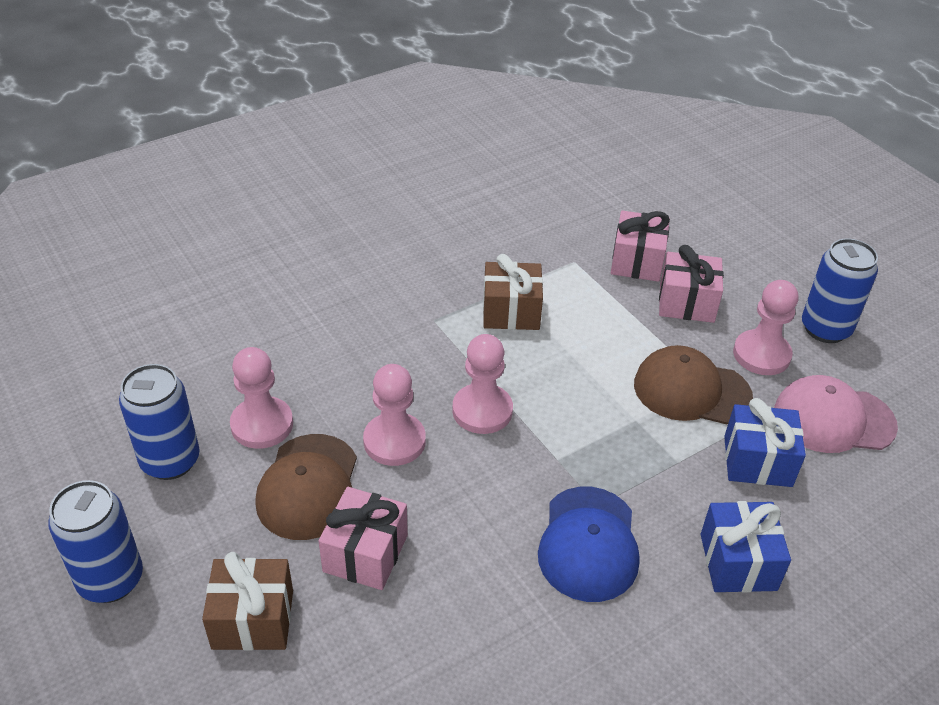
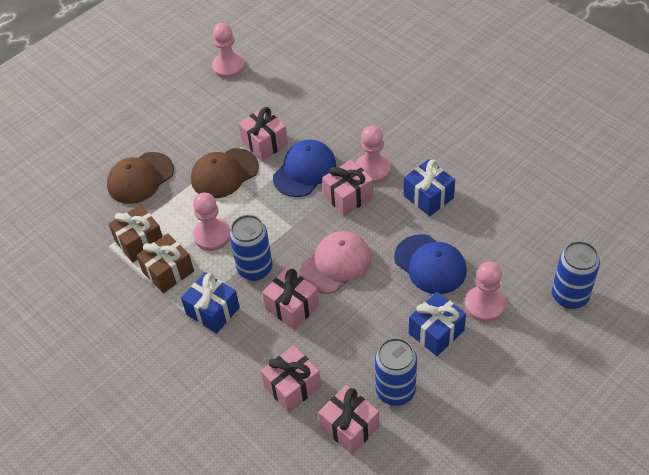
blue cap: [538,487,639,602] = 1 -> [273,139,336,197] [394,234,467,294] = 2
blue gift: [700,501,791,593] [724,398,806,487] = 2 -> [181,272,240,333] [404,159,455,216] [409,292,466,356] = 3
pink gift: [319,487,408,590] [611,210,670,282] [659,245,724,323] = 3 -> [238,107,288,161] [261,346,321,412] [262,268,319,330] [318,385,379,454] [322,160,373,216] = 5

